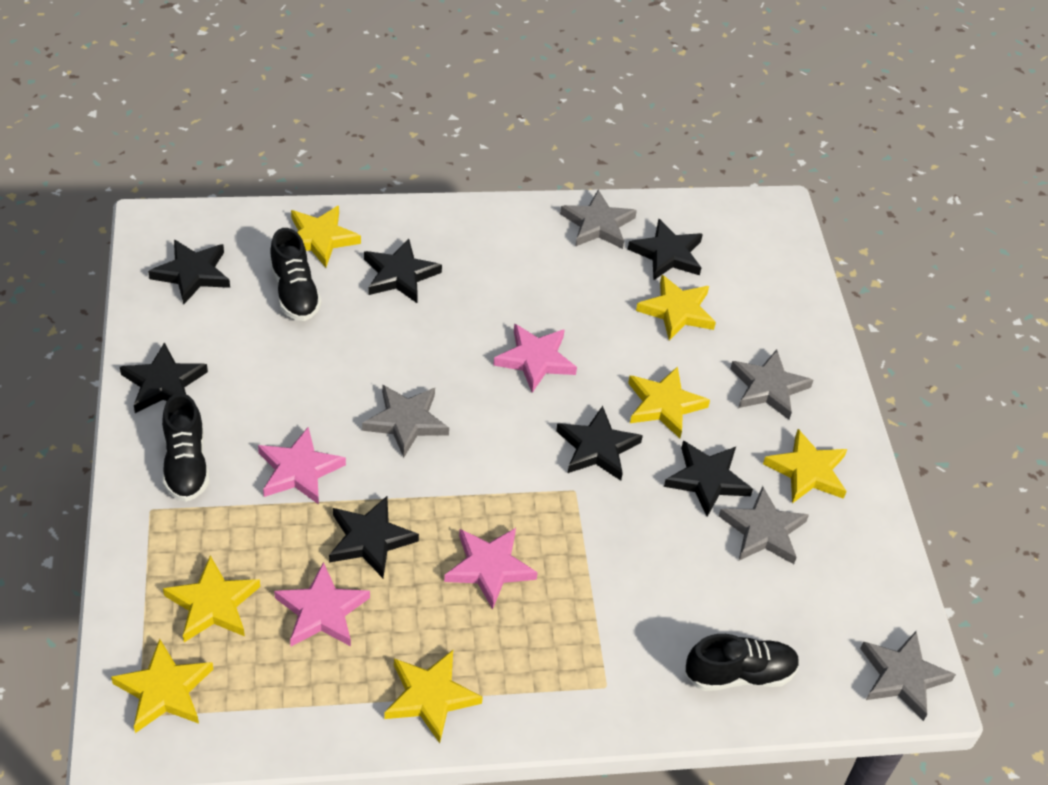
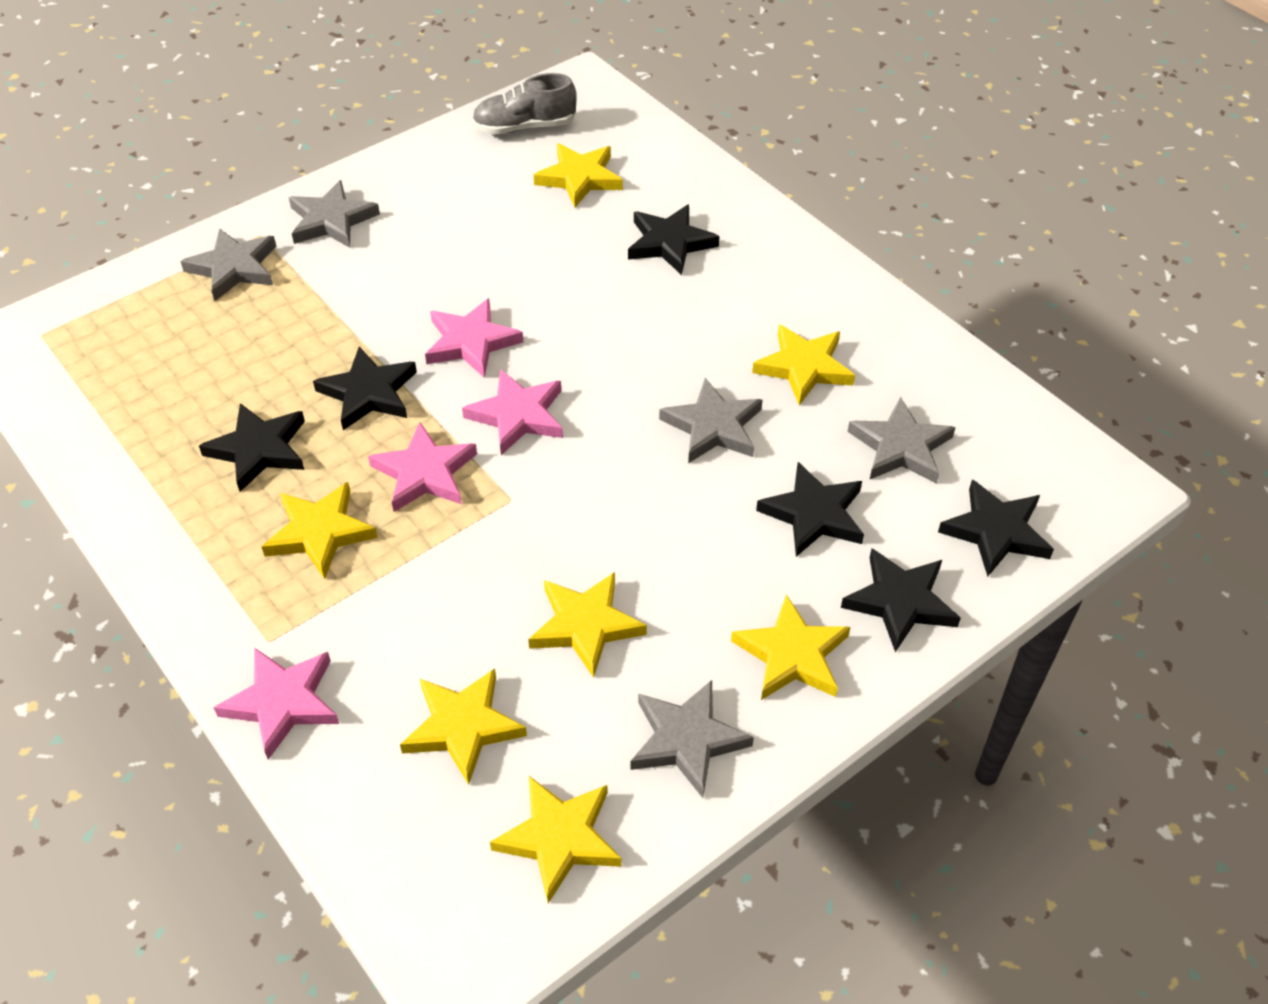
black shoe: [162,393,209,502] [269,228,322,321] [685,634,800,691] = 3 -> none = 0
black star: [120,342,208,413] [148,239,230,304] [329,496,419,578] [364,239,442,303] [556,406,643,481] [628,219,703,280] [664,441,753,517] = 7 -> [199,403,305,492] [313,347,417,430] [628,204,720,275] [756,462,864,557] [841,549,961,652] [938,480,1054,577] = 6
grey shoe: none = 0 -> [472,73,577,134] = 1

